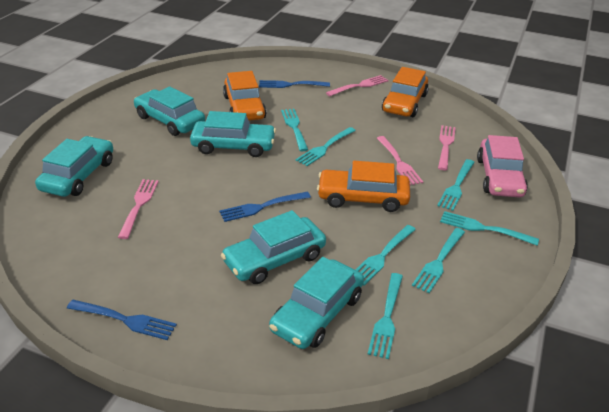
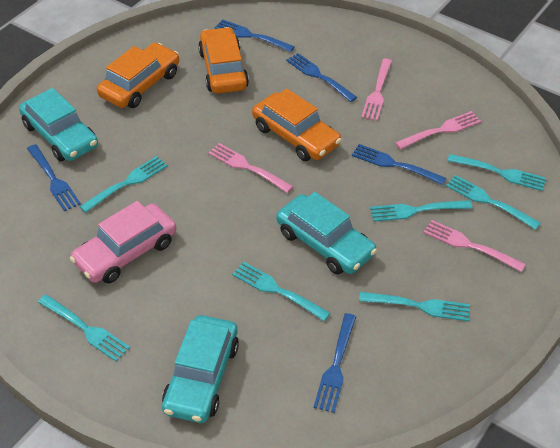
blue fork: [67,300,177,340] [219,192,311,222] [259,80,330,88] = 3 -> [27,144,81,211] [215,19,295,52] [286,53,357,102] [313,313,356,413] [352,144,447,185] = 5
turquoise car: [35,136,113,197] [134,87,205,136] [190,111,276,157] [221,210,326,284] [269,257,364,349] = 5 -> [19,88,98,161] [162,315,239,423] [276,192,377,274] = 3

